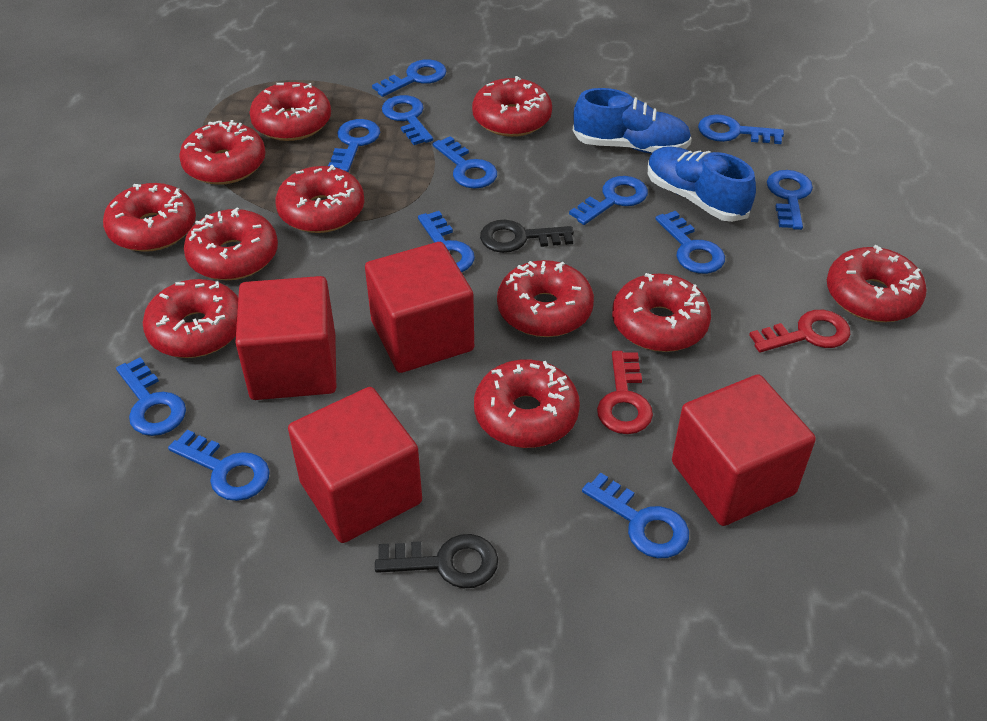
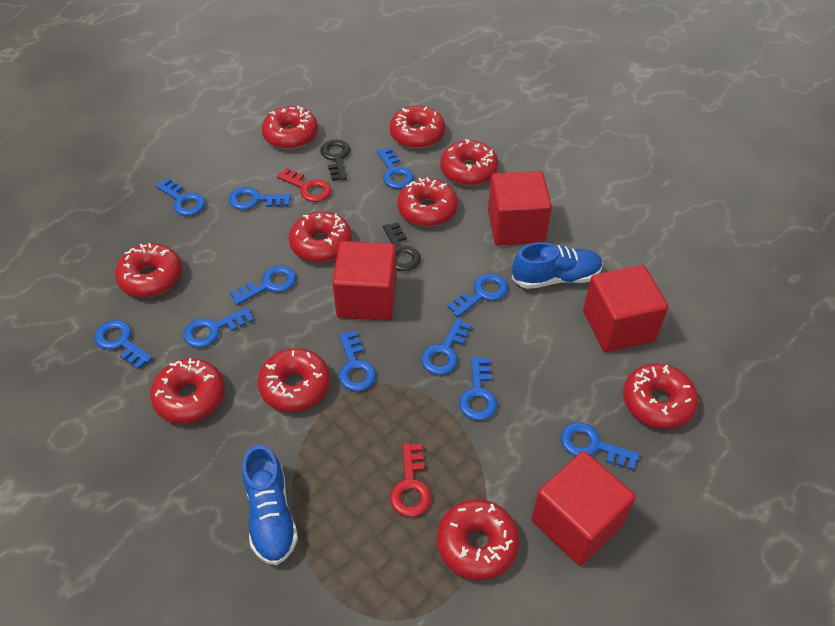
blue key: [116,357,186,436] [168,430,270,501] [328,119,380,172] [372,59,446,97] [382,95,433,145] [418,211,475,272] [433,136,497,189] [569,176,648,225] [582,473,689,558] [655,211,725,274] [698,114,784,144] [767,170,813,230] = 12 -> [95,320,153,369] [156,178,206,216] [183,307,254,348] [229,187,291,210] [230,265,296,305] [339,331,376,391] [377,147,414,189] [421,318,472,375] [447,273,508,317] [459,357,497,421] [561,422,640,470] = 11
red donut: [103,183,196,252] [143,279,238,358] [179,120,266,185] [184,208,278,280] [249,82,331,141] [276,165,364,233] [472,76,552,137] [474,359,580,448] [497,260,594,337] [612,273,711,352] [827,245,927,322] = 11 -> [115,243,182,297] [150,358,225,424] [258,348,330,412] [262,106,318,149] [289,211,352,263] [390,105,445,149] [397,177,458,227] [437,499,520,580] [440,139,498,186] [623,363,699,429] = 10

